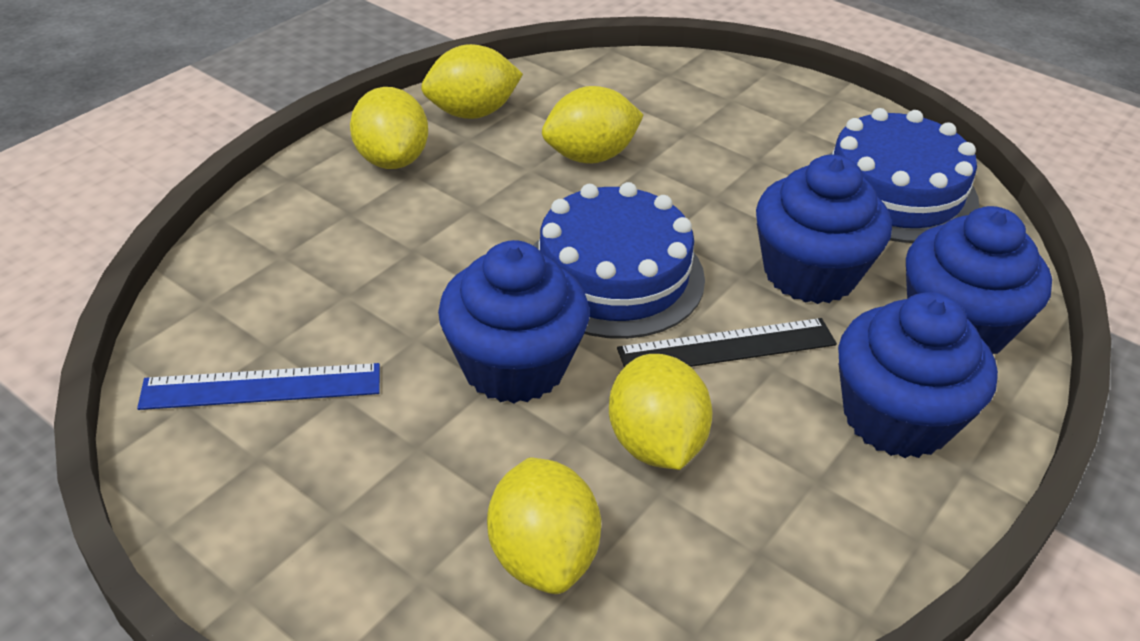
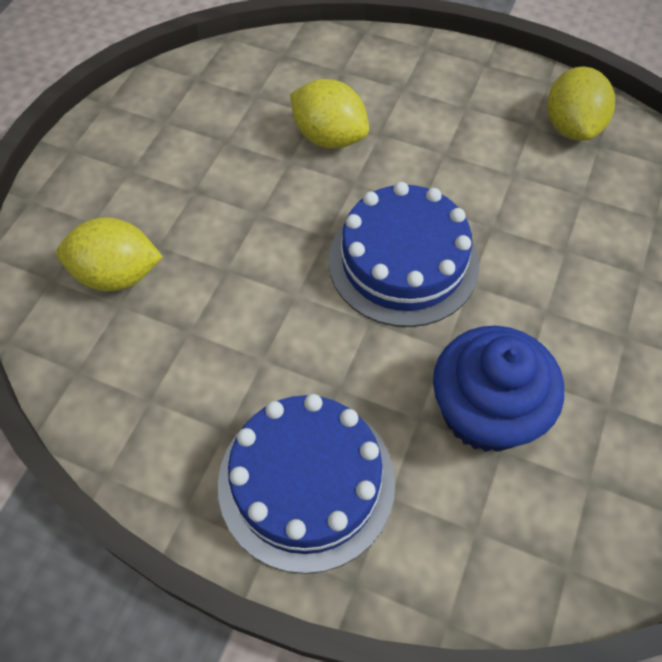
black ruler: [617,318,837,367] = 1 -> none = 0
blue cupcake: [438,240,590,403] [756,155,892,304] [838,292,998,458] [906,206,1052,354] = 4 -> [433,326,564,452] = 1
blue ruler: [137,363,380,410] = 1 -> none = 0
yellow lemon: [350,87,428,169] [421,44,523,119] [487,458,601,594] [542,86,644,164] [609,354,713,470] = 5 -> [56,217,163,291] [290,79,369,148] [547,67,615,141] = 3

